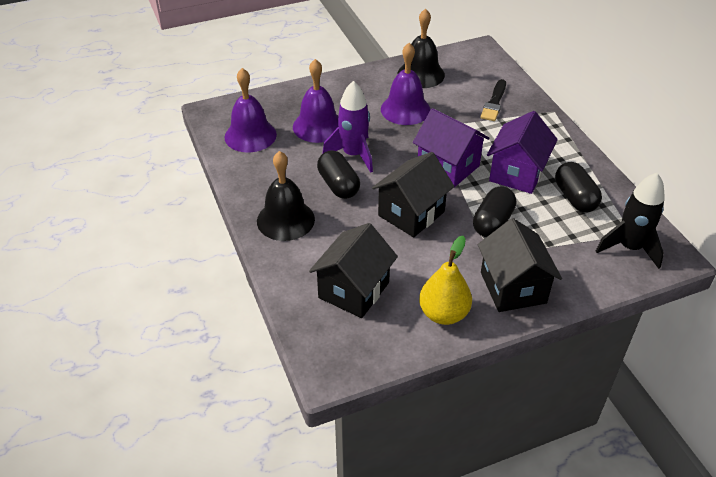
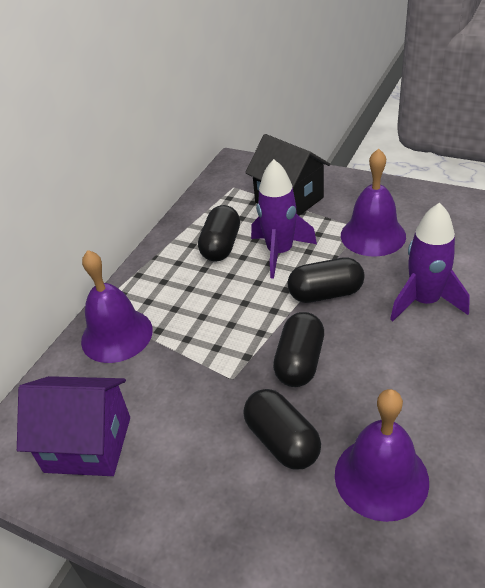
black bell: [257,151,315,241] [397,9,445,88] = 2 -> none = 0
black brush: [480,79,506,121] = 1 -> none = 0
black capsule: [317,150,360,199] [473,186,516,237] [555,162,602,212] = 3 -> [198,205,240,262] [243,389,321,470] [273,312,324,387] [287,257,365,303] = 4
black house: [309,223,398,318] [372,152,454,237] [478,218,562,312] = 3 -> [245,134,330,216] = 1
black rocket: [596,173,665,269] = 1 -> none = 0
purple house: [413,108,489,187] [487,111,558,194] = 2 -> [17,376,130,476] = 1
purple rocket: [322,81,373,173] = 1 -> [251,159,317,279] [390,202,470,321] = 2
yellow pear: [419,236,472,325] = 1 -> none = 0

